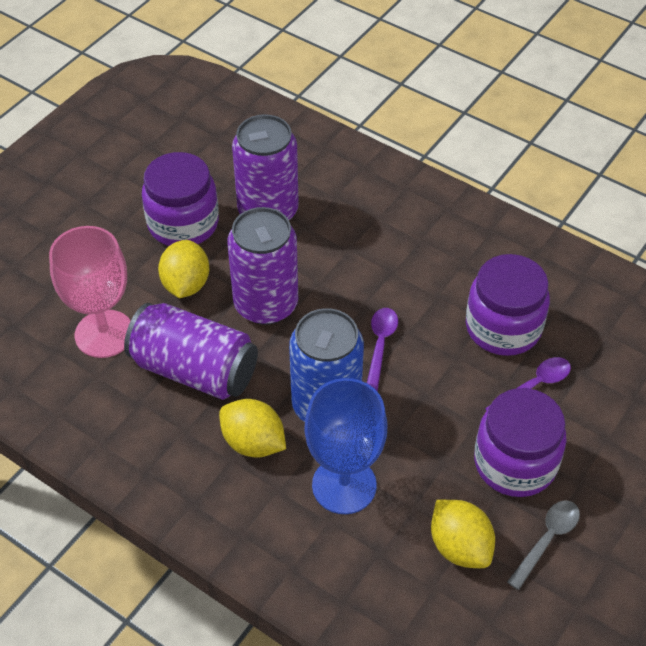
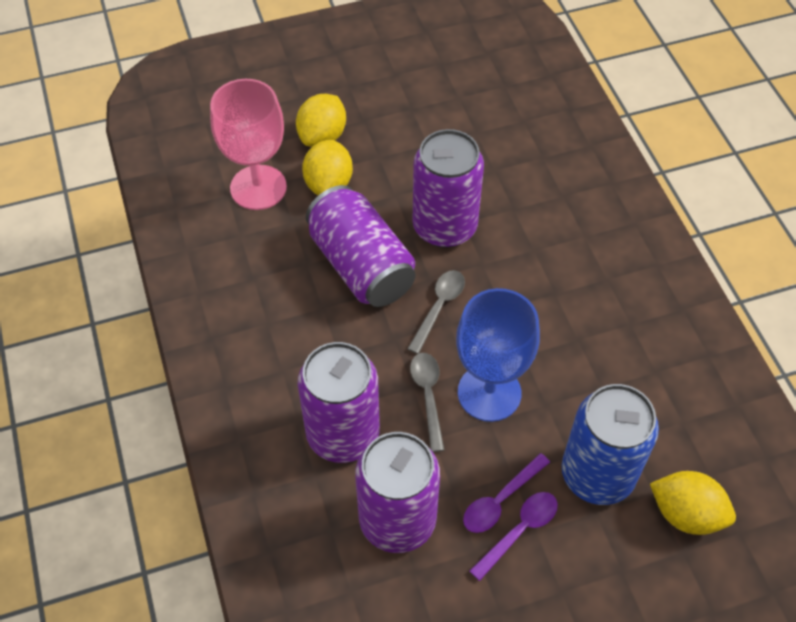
grey spoon: [507,500,580,590] = 1 -> [408,270,465,354] [410,353,444,452] = 2
purple can: [124,303,258,400] [227,207,298,325] [232,114,299,220] = 3 -> [298,342,380,463] [306,185,415,307] [355,432,440,553] [412,129,484,248] = 4
purple jar: [142,152,219,246] [466,254,550,356] [474,388,566,497] = 3 -> none = 0

